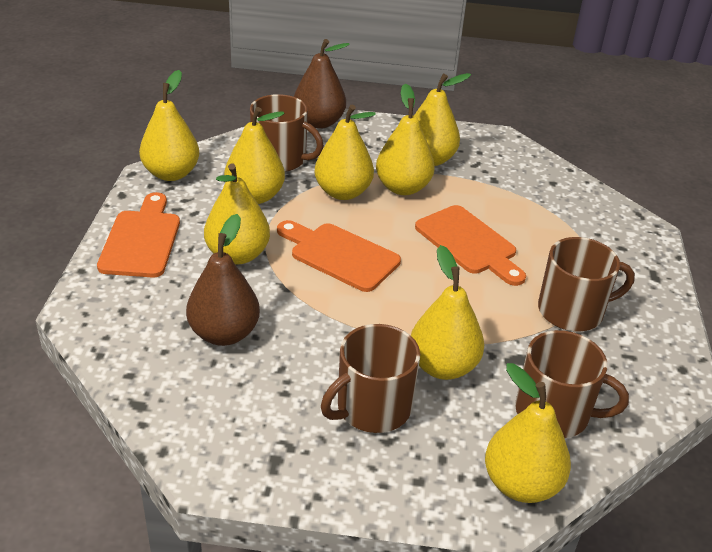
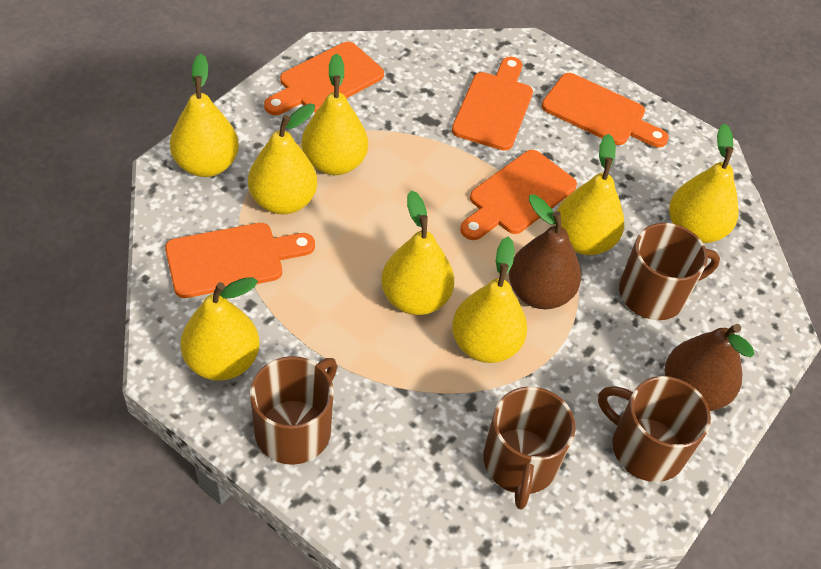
orange cutting board: [97,192,180,278] [277,220,401,292] [415,205,526,286] = 3 -> [165,223,315,298] [264,42,384,115] [452,56,533,151] [460,150,577,240] [542,73,669,147] = 5

